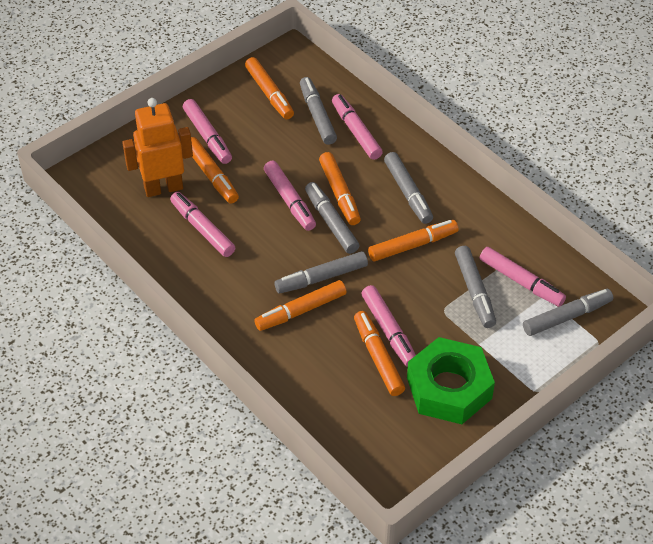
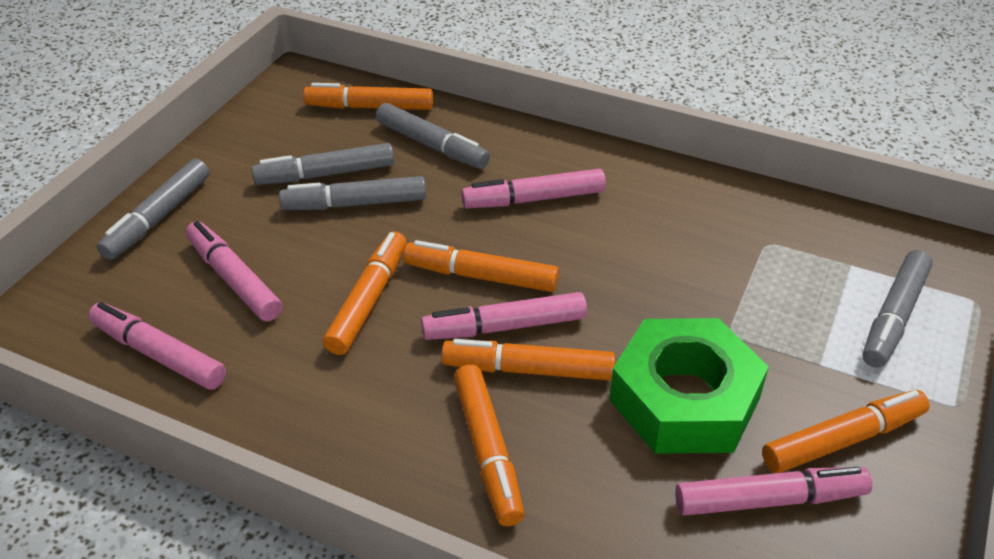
grey marker: [274,251,368,294] [300,77,337,145] [305,182,360,254] [384,152,433,224] [455,246,496,328] [523,289,613,336] = 6 -> [97,159,210,260] [252,143,394,185] [279,176,426,210] [376,103,490,169] [862,250,933,368] = 5
orange robot: [122,98,193,197] = 1 -> none = 0
pink marker: [170,192,235,257] [183,99,232,164] [264,161,316,231] [332,94,383,160] [361,285,416,367] [480,247,566,307] = 6 -> [88,302,226,390] [186,221,282,321] [421,292,587,340] [461,169,606,208] [675,467,872,516] = 5

